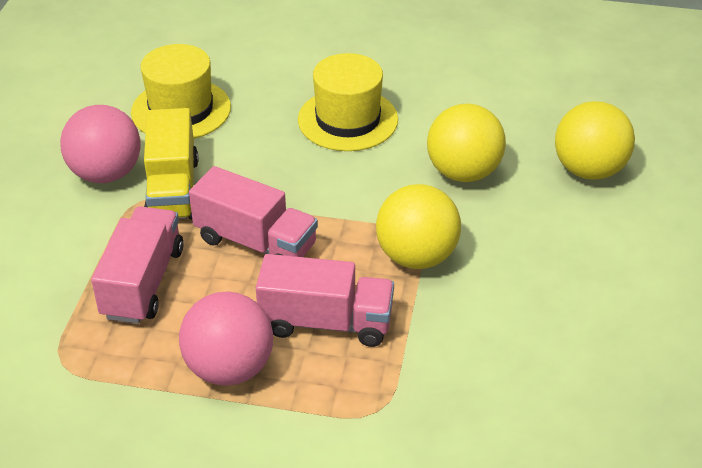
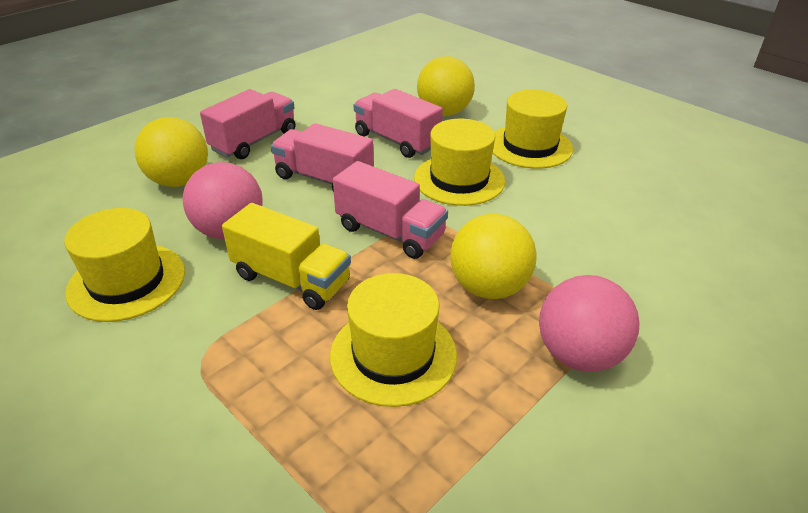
pink truck: [91,206,184,324] [189,166,318,257] [256,254,394,347] = 3 -> [200,89,295,159] [271,123,374,192] [333,161,448,259] [353,89,443,158] = 4
yellow hat: [131,44,231,139] [298,53,398,151] = 2 -> [64,208,185,322] [330,273,457,407] [414,119,505,206] [493,90,573,169] = 4

